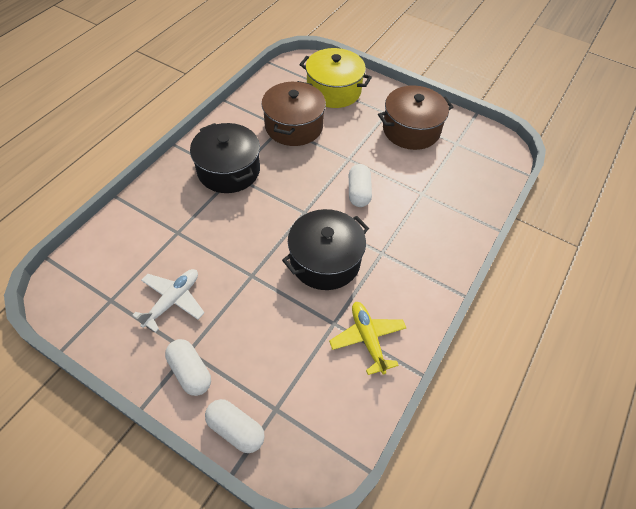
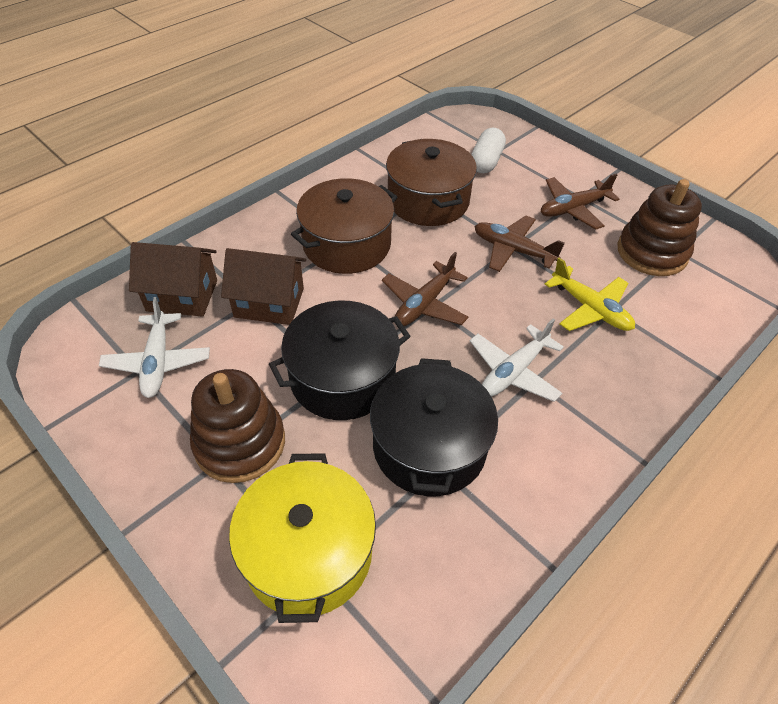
brown house: none = 0 -> [129,242,217,317] [221,248,306,325] = 2
brown plane: none = 0 -> [382,252,469,326] [475,216,565,272] [541,173,619,230] = 3
brown stacking toy: none = 0 -> [190,369,285,483] [617,179,702,276] = 2
white capsule: [165,339,211,396] [205,399,265,453] [349,164,372,207] = 3 -> [471,128,506,173] = 1
white plane: [132,269,205,333] = 1 -> [98,297,210,398] [470,319,564,402] = 2

